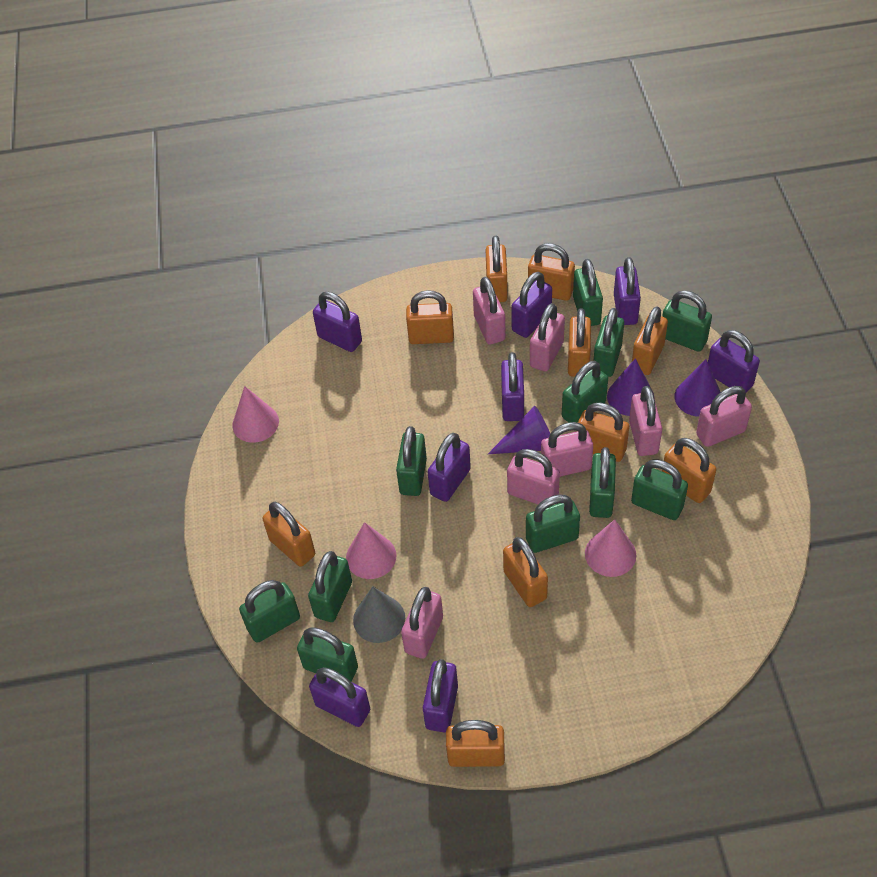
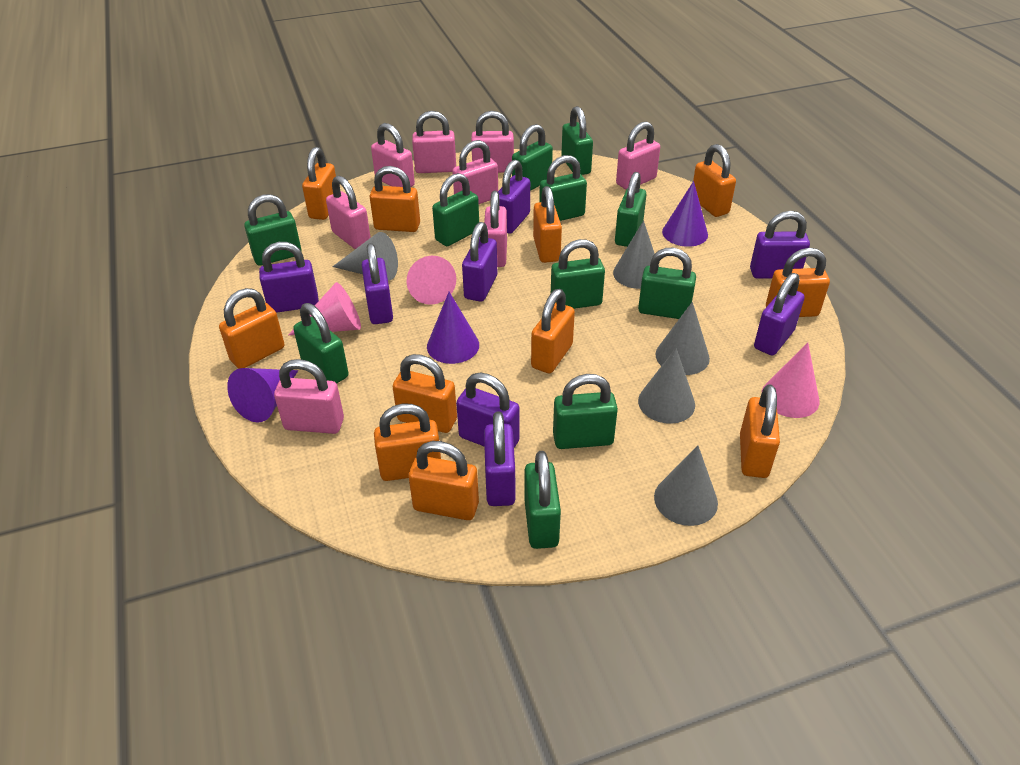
grey cone: [353,586,405,643] = 1 -> [332,232,398,280] [613,221,659,289] [638,348,695,424] [654,445,718,526] [655,302,710,375] = 5
orange padlock: [263,502,315,567] [406,290,454,344] [446,720,505,767] [486,235,508,302] [503,537,548,607] [528,243,575,301] [568,308,591,377] [578,402,629,462] [632,306,668,375] [662,438,716,503] = 10 -> [219,288,284,369] [302,147,336,220] [370,166,420,232] [374,404,441,481] [393,354,457,433] [408,441,479,520] [531,289,575,373] [533,186,562,263] [693,144,736,217] [740,384,780,478] [766,248,830,317] = 11
pink padlock: [401,587,443,659] [473,277,506,345] [507,449,560,504] [530,303,565,372] [541,422,593,477] [629,386,662,456] [696,386,752,447] = 7 -> [274,359,344,434] [326,176,371,249] [371,123,415,187] [412,111,456,173] [452,140,498,204] [471,111,514,173] [484,191,507,267] [616,122,660,190] = 8

